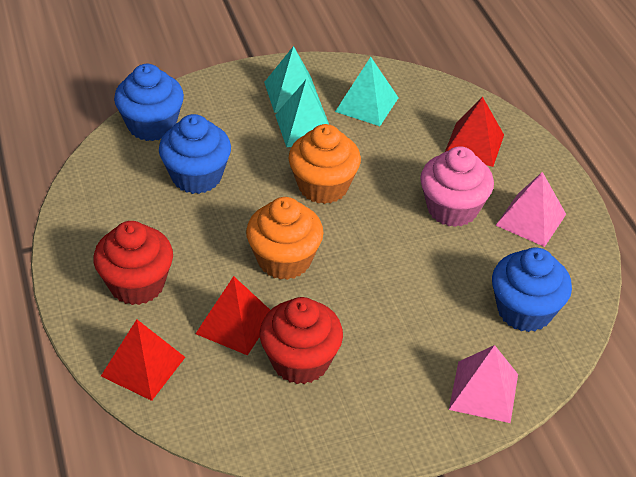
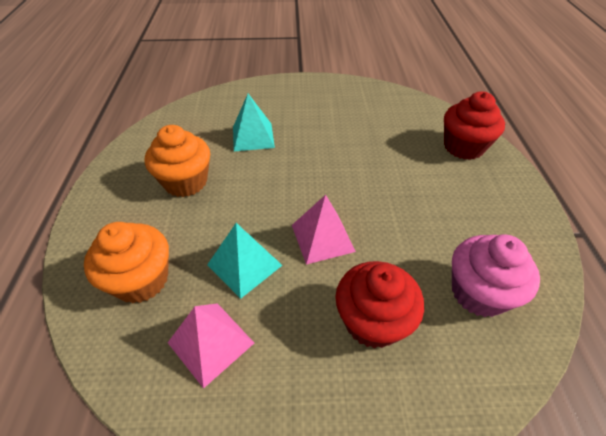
blue cupcake: [114,64,184,141] [159,114,231,194] [492,247,572,332] = 3 -> none = 0
red pyramid: [101,319,185,401] [196,276,270,355] [445,97,504,167] = 3 -> none = 0
turquoise pyramid: [264,46,322,113] [275,79,329,147] [335,57,398,126] = 3 -> [207,223,282,299] [233,94,275,151] = 2

